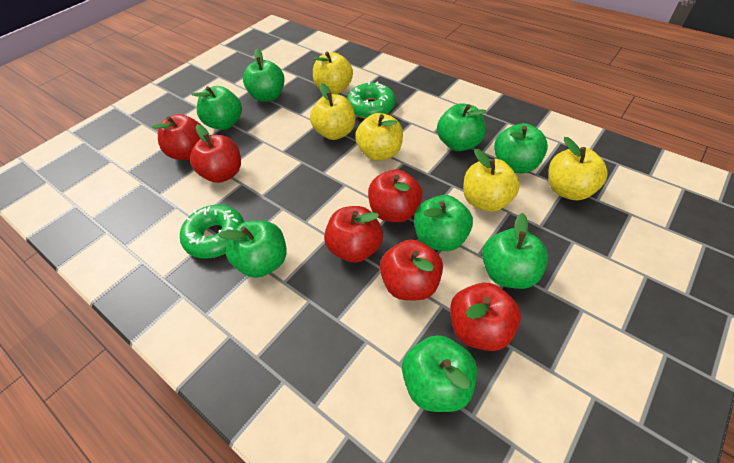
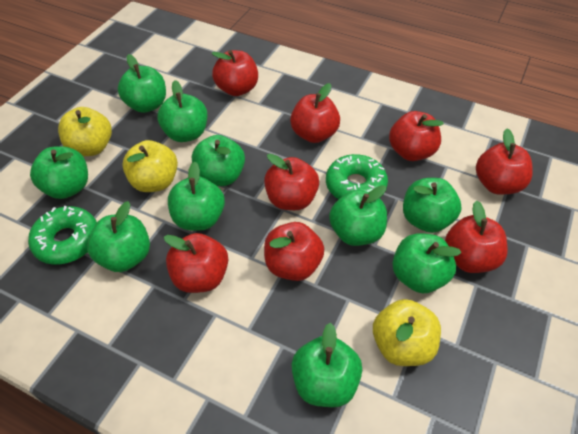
green apple: [191,86,242,130] [218,220,287,278] [243,49,285,102] [402,335,477,412] [414,195,473,251] [437,103,486,151] [482,213,548,289] [494,123,548,173] = 8 -> [30,146,88,199] [87,201,150,272] [118,54,166,113] [157,80,207,142] [168,162,225,231] [192,135,245,186] [291,323,362,407] [329,185,387,246] [392,233,461,293] [403,178,461,233] = 10
red apple: [152,114,201,160] [190,124,241,183] [324,206,383,263] [368,169,423,222] [380,239,443,300] [450,283,521,351] = 6 -> [164,233,228,293] [211,50,258,96] [264,154,319,210] [264,222,324,281] [290,83,340,143] [389,111,444,161] [445,200,508,273] [476,128,533,195] = 8
yellow apple: [310,83,355,140] [313,52,353,94] [355,113,403,161] [463,149,520,212] [548,137,608,200] = 5 -> [58,107,112,156] [122,140,178,192] [373,299,441,366] = 3

